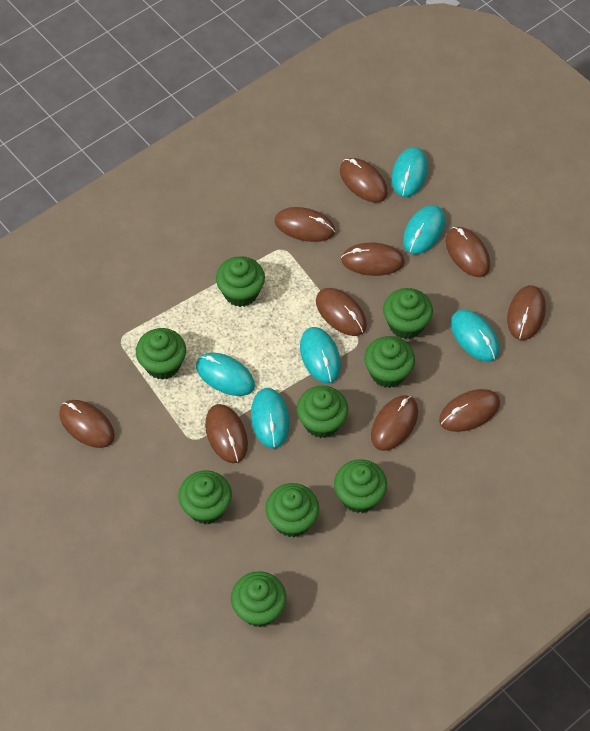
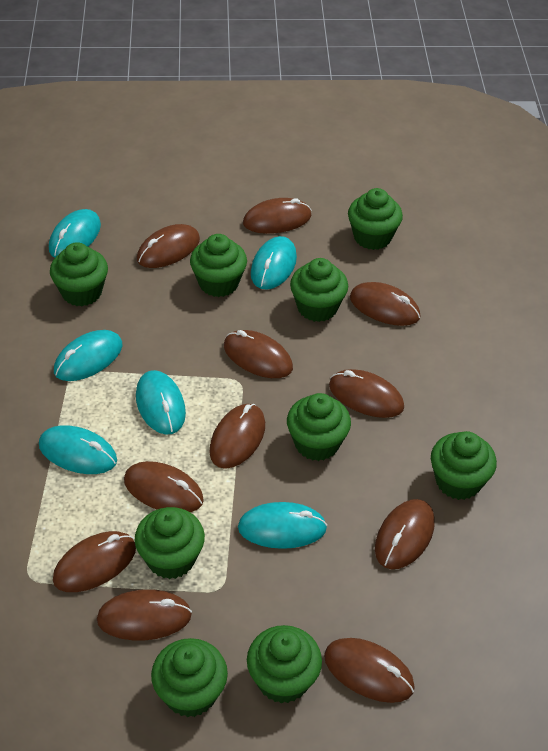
brown mouse: [59,400,115,448] [205,404,248,463] [275,207,335,242] [316,288,367,336] [340,158,388,202] [341,243,405,276] [371,395,418,451] [439,389,500,432] [446,227,490,277] [507,285,546,340] = 10 -> [53,531,136,592] [97,589,192,640] [124,461,204,512] [137,224,200,268] [209,404,265,469] [224,330,293,378] [243,198,311,234] [324,638,415,703] [329,369,404,418] [350,282,420,326] [375,499,435,569] = 11

